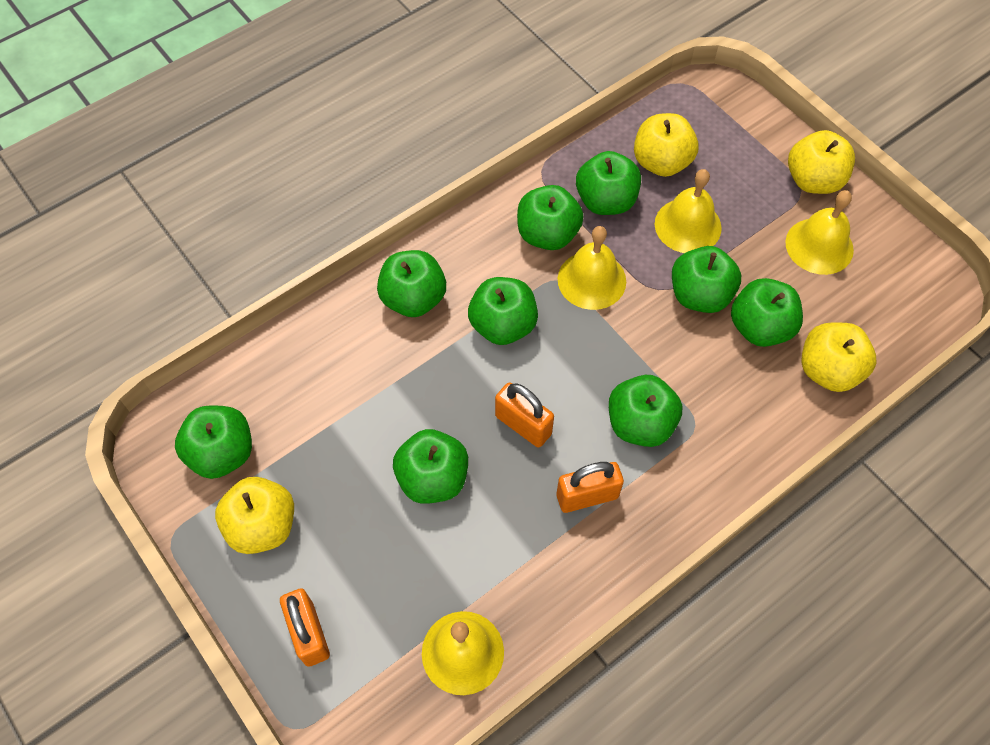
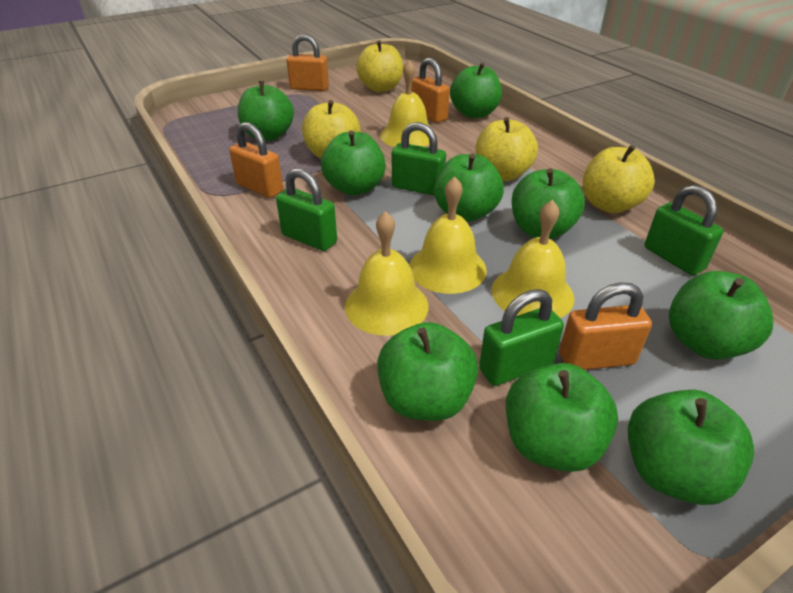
green padlock: none = 0 -> [276,168,337,251] [392,122,446,196] [479,289,564,386] [645,185,723,275] = 4
orange padlock: [280,588,330,667] [495,382,554,447] [557,462,624,513] = 3 -> [229,122,283,198] [287,34,329,91] [412,58,450,123] [559,282,652,370] = 4

